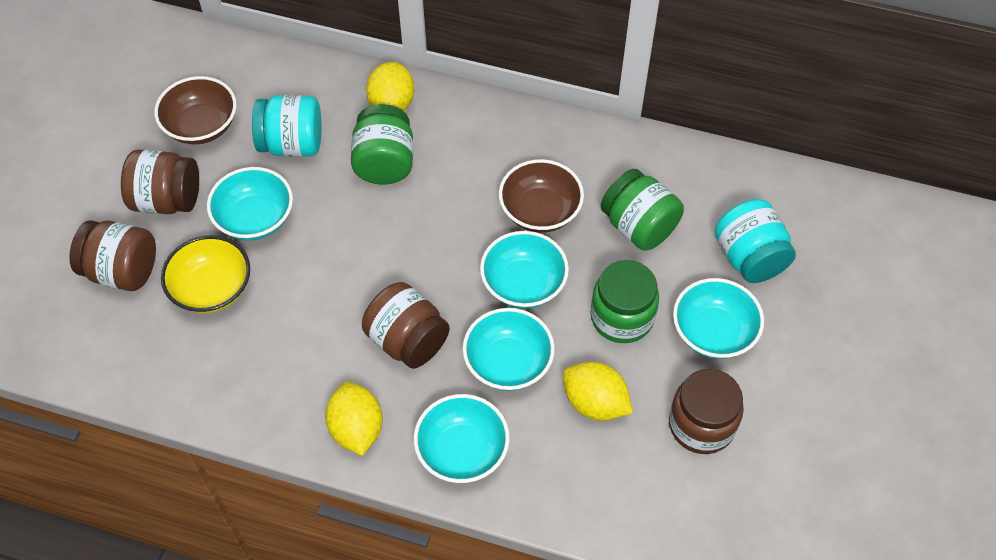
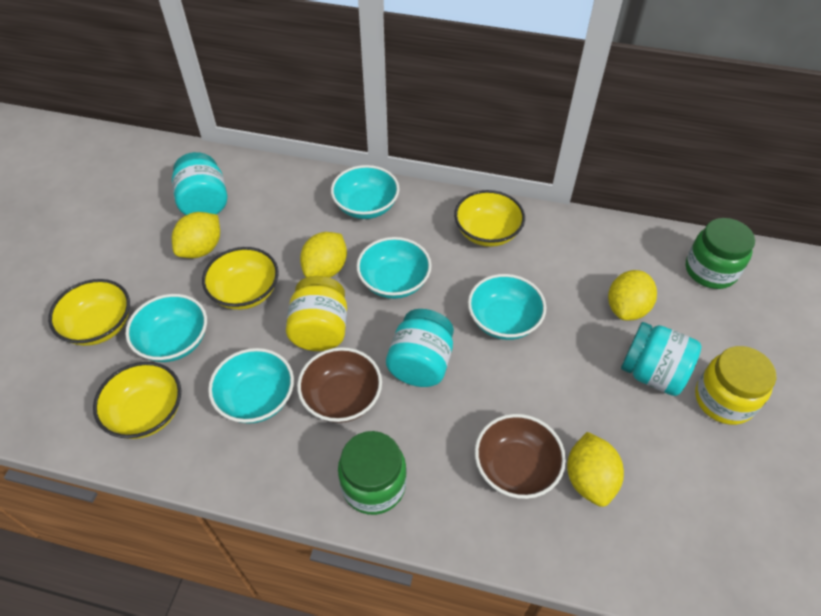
brown jar: [69,220,156,291] [121,150,199,214] [362,282,450,369] [669,369,744,454] = 4 -> none = 0
green jar: [351,104,413,185] [590,260,659,343] [601,169,684,250] = 3 -> [338,431,407,515] [686,218,755,289] = 2
turquoise jar: [252,95,322,157] [715,199,796,283] = 2 -> [172,152,227,215] [386,309,454,387] [621,322,701,396] = 3
yellow bowl: [161,235,250,313] = 1 -> [48,279,130,346] [93,362,181,439] [202,247,279,310] [454,190,525,247] = 4
yellow jar: none = 0 -> [286,276,347,351] [695,346,776,425] = 2
yellow lemon: [325,382,383,456] [366,62,414,111] [563,362,633,421] = 3 -> [172,212,220,258] [300,232,347,278] [567,432,624,507] [608,270,657,321] = 4

